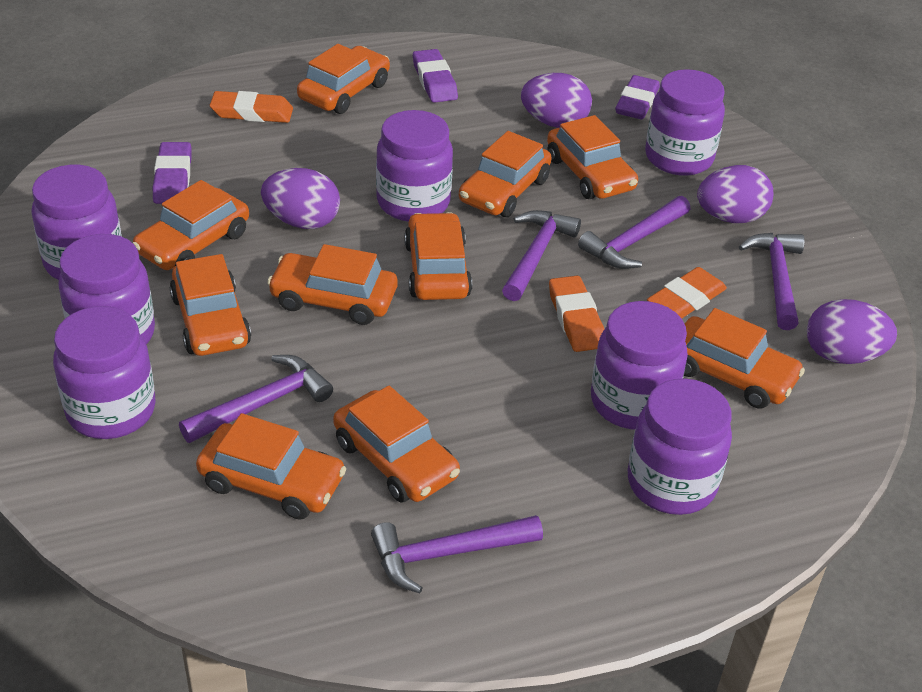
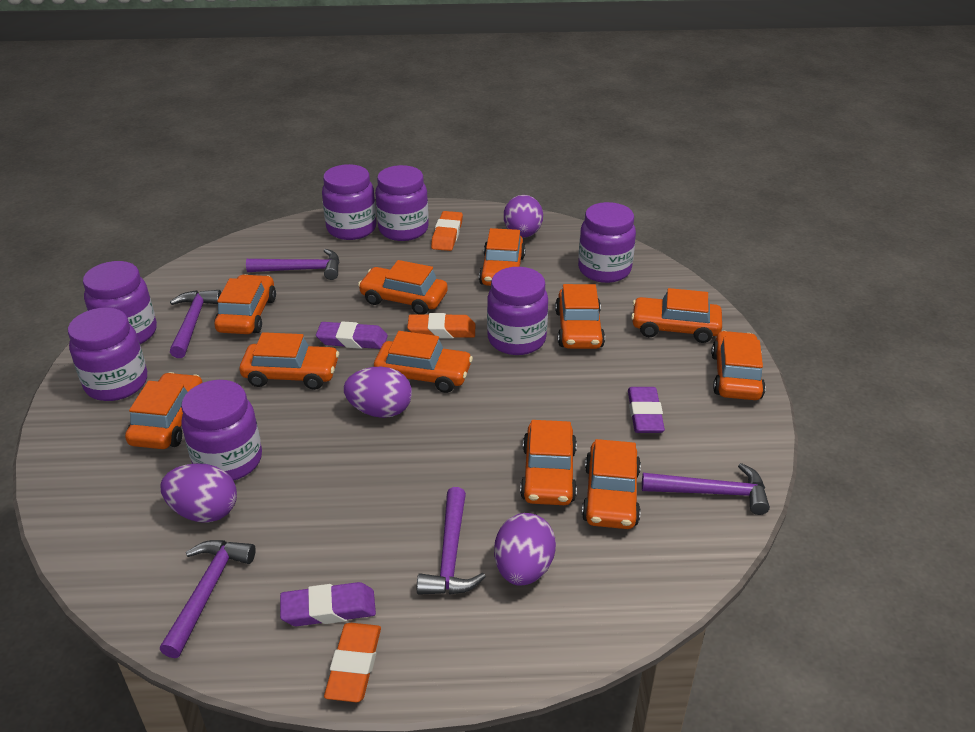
orange car: [133,180,249,270] [169,254,251,356] [196,413,346,520] [267,244,397,325] [297,44,390,114] [333,386,460,503] [404,212,472,300] [459,131,552,217] [547,115,638,199] [684,308,805,409] = 10 -> [125,372,203,449] [214,274,276,334] [240,332,339,390] [358,260,448,314] [374,331,473,393] [479,228,525,286] [520,420,577,505] [555,284,605,349] [582,439,641,529] [631,288,722,343] [711,331,766,400] = 11

